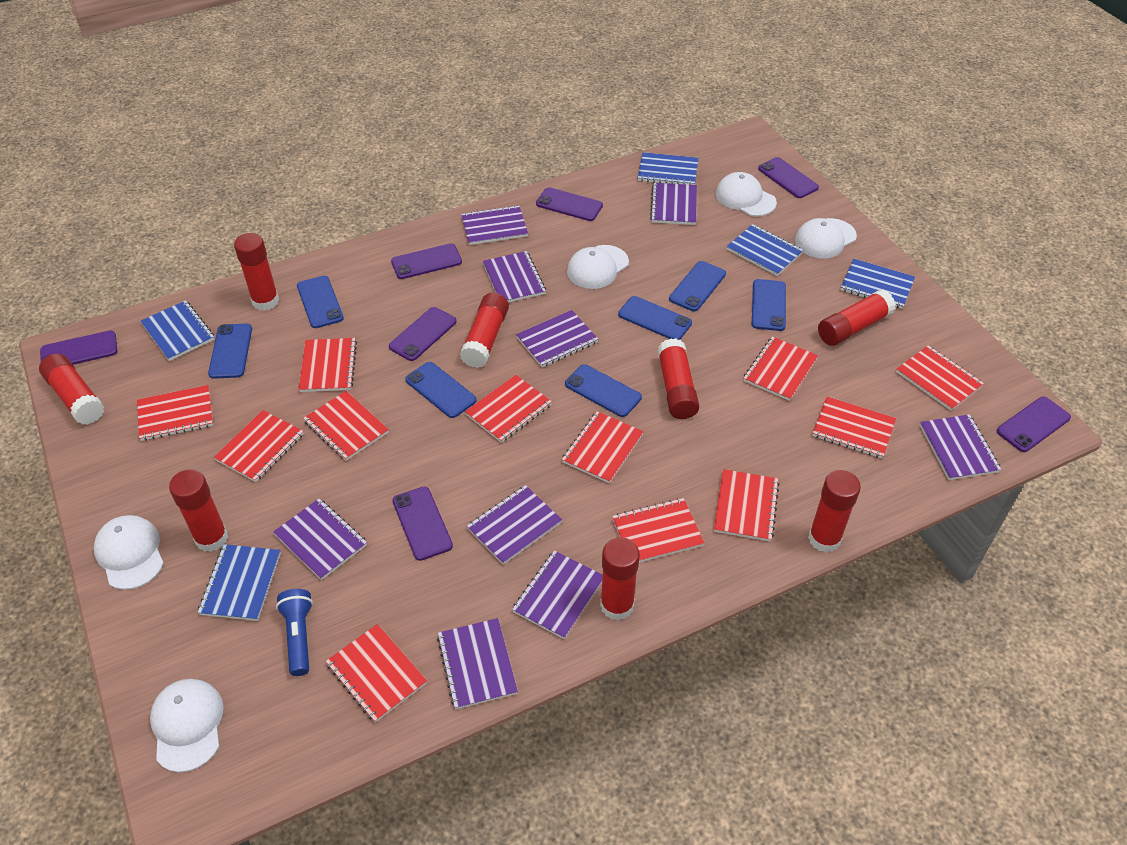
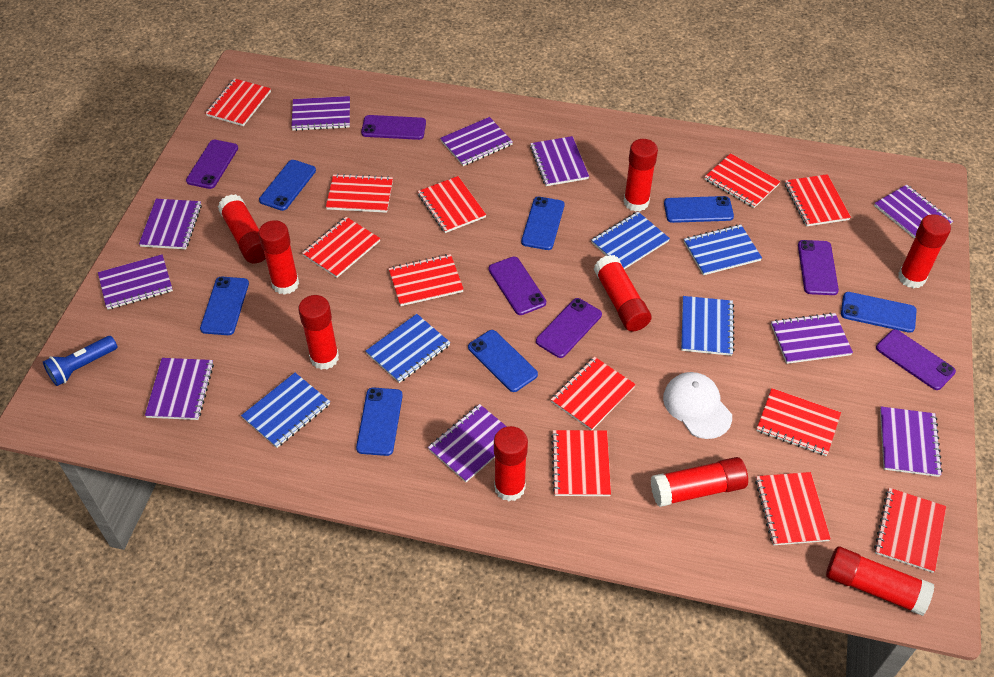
purple notebook: [273,498,367,580] [437,618,518,710] [461,205,528,245] [467,485,562,565] [483,251,546,302] [512,550,603,639] [516,310,598,367] [650,183,697,225] [920,414,1001,480] = 9 -> [98,254,173,310] [139,199,202,249] [145,358,214,420] [291,96,350,131] [428,404,507,482] [440,117,513,166] [530,136,589,186] [771,313,853,364] [874,184,953,239] [880,407,943,477] = 10
purple phone: [40,330,117,365] [389,307,457,361] [391,243,462,279] [393,487,453,561] [536,187,603,221] [758,157,819,198] [997,397,1071,452] = 7 -> [186,140,238,189] [361,115,426,140] [489,257,546,315] [536,298,602,358] [798,240,839,295] [876,329,956,390] = 6
red glue stick: [39,354,104,425] [169,469,228,552] [234,233,279,311] [460,293,509,368] [600,537,640,620] [657,338,699,419] [808,470,861,553] [818,290,896,346] = 8 -> [218,194,266,263] [258,220,299,295] [298,295,339,370] [494,426,528,501] [594,255,652,331] [624,139,658,212] [651,457,748,507] [826,547,934,616] [898,214,951,289] = 9
white cap: [94,515,164,590] [150,679,224,773] [567,245,629,289] [716,172,777,216] [795,218,857,258] = 5 -> [663,372,732,439] = 1

